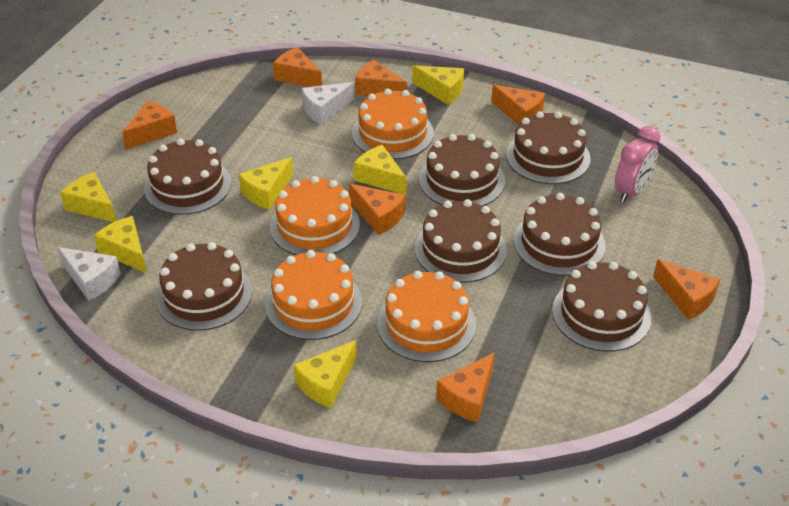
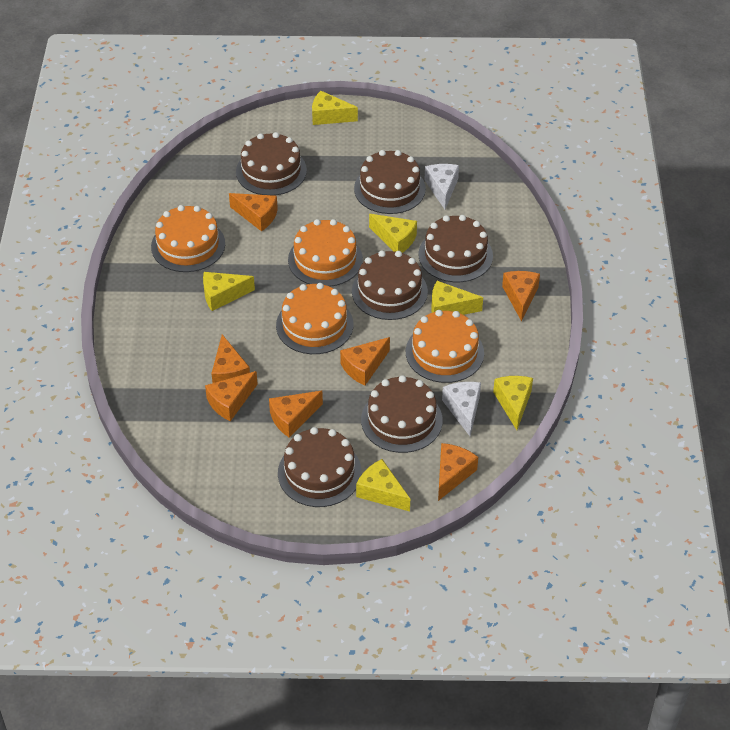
brown cake: [144,138,231,215] [155,242,253,331] [415,199,507,283] [419,134,505,206] [506,111,591,184] [513,193,606,276] [552,261,651,352] = 7 -> [236,132,307,196] [278,427,362,507] [352,251,428,320] [354,150,426,214] [361,375,443,453] [419,215,493,282] = 6
pink clock: [615,126,660,203] = 1 -> none = 0

